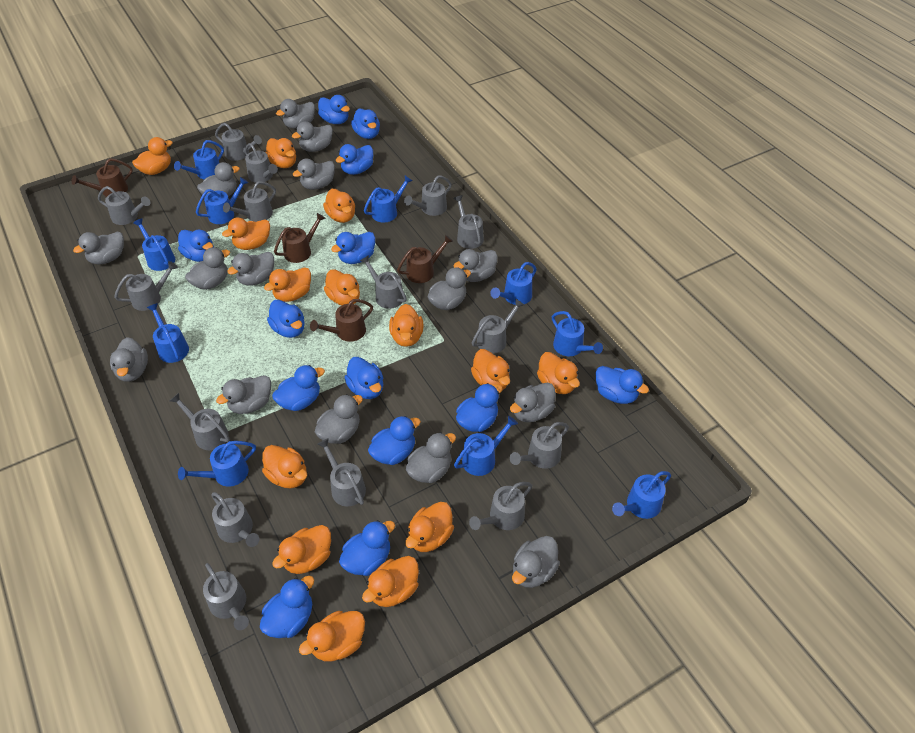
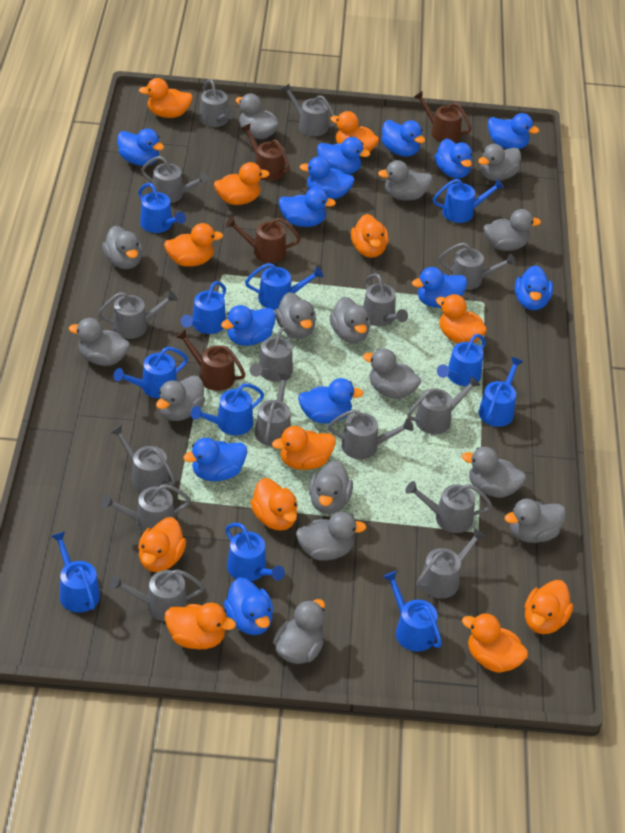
blue watering can: [133,218,175,271] [147,303,189,363] [174,140,224,180] [178,441,256,487] [196,177,249,224] [364,176,412,222] [454,416,518,476] [490,262,537,305] [552,311,603,356] [612,471,671,519] = 10 -> [51,531,100,613] [114,347,188,398] [138,183,186,233] [181,281,226,334] [191,383,264,435] [225,523,285,581] [245,263,323,310] [383,571,442,652] [433,179,504,223] [437,334,486,386] [479,357,523,427] = 11
orange duck: [132,137,173,175] [222,218,270,250] [262,445,307,488] [264,267,311,302] [265,138,296,168] [272,525,331,574] [299,611,365,661] [323,189,355,223] [324,269,360,305] [362,556,419,607] [389,304,424,347] [405,502,454,552] [471,349,510,390] [537,352,580,394] = 14 -> [138,517,186,572] [139,78,193,118] [164,223,223,267] [165,603,236,649] [214,162,270,205] [250,478,298,531] [272,426,336,470] [330,111,379,152] [351,214,388,258] [436,294,487,344] [462,613,528,673] [525,580,573,634] = 12

